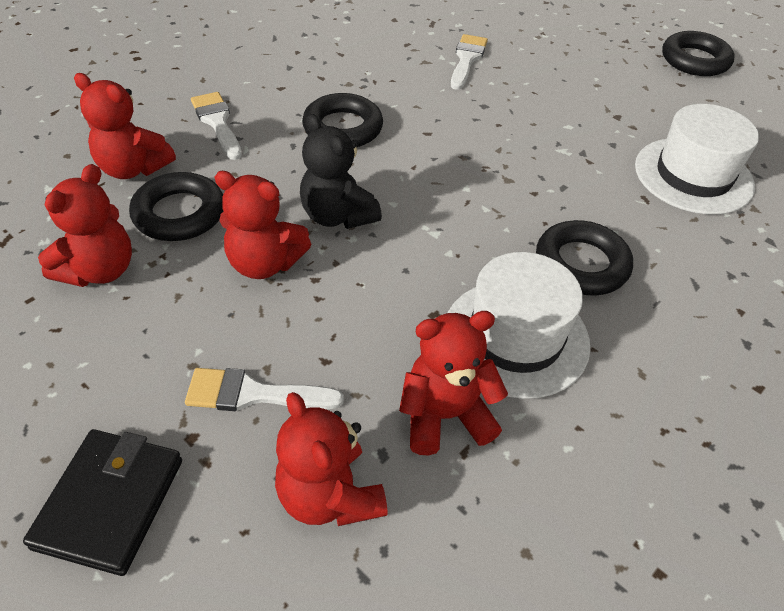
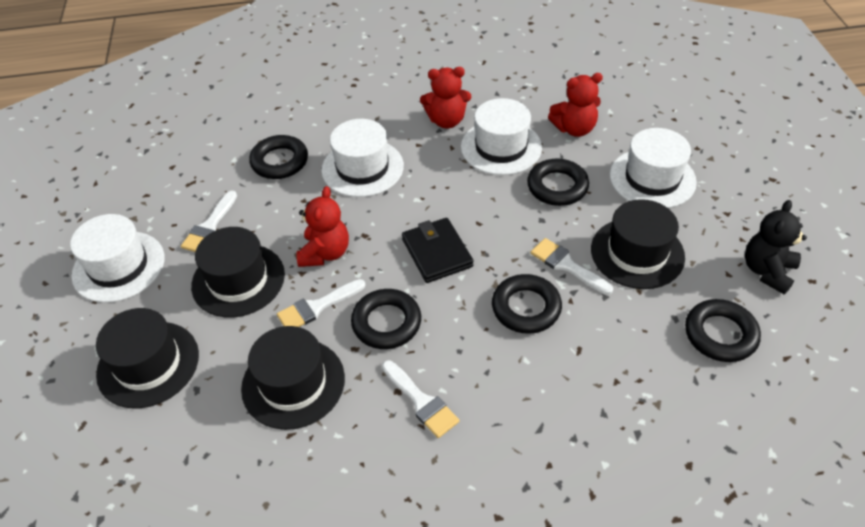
black hat: none = 0 -> [96,308,199,408] [191,227,285,318] [241,326,345,430] [591,199,685,289] = 4
black ring: [129,172,223,241] [302,93,383,148] [536,220,633,295] [662,31,735,76] = 4 -> [249,135,308,179] [351,289,421,349] [492,274,562,334] [527,159,589,206] [685,299,761,362] = 5
red teddy bear: [38,164,132,287] [74,73,176,179] [215,171,311,279] [275,392,388,526] [399,311,508,455] = 5 -> [297,186,349,267] [420,67,471,128] [548,73,603,137] = 3
white brush: [185,368,344,411] [191,92,242,160] [451,34,488,90] = 3 -> [181,191,237,252] [277,279,365,327] [382,360,460,438] [531,238,613,295] = 4
white hat: [448,252,591,399] [635,104,759,215] = 2 -> [70,214,165,303] [321,119,404,197] [461,98,542,175] [610,128,697,208] = 4

